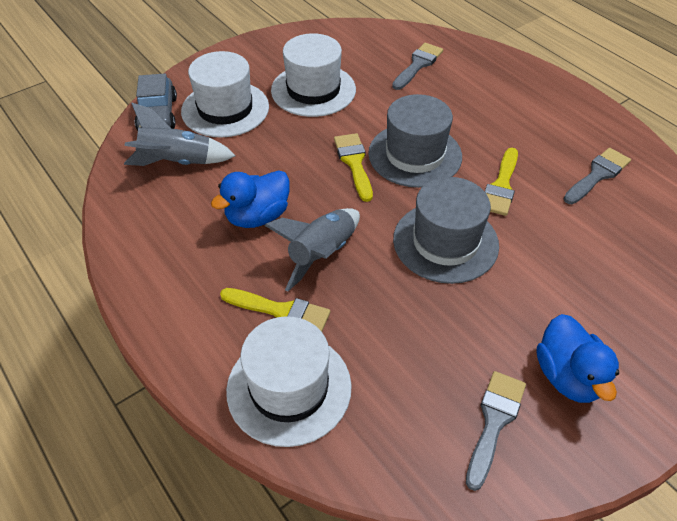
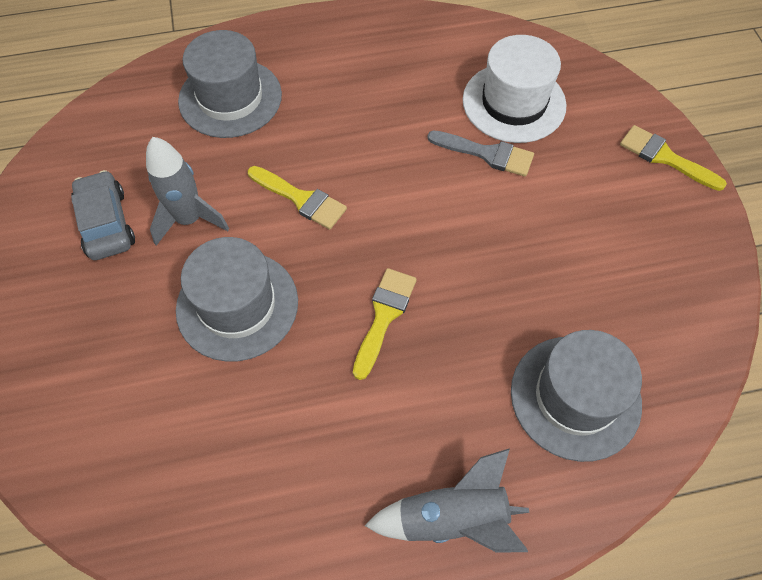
blue duck: [211,170,290,228] [537,314,619,403] = 2 -> none = 0
grey brush: [392,43,443,90] [466,371,526,491] [564,148,631,204] = 3 -> [427,130,534,177] = 1
grey hat: [368,94,462,188] [393,177,499,284] = 2 -> [176,237,298,362] [178,30,282,138] [511,330,642,462] = 3
white hat: [181,51,269,137] [226,316,352,447] [271,33,356,117] = 3 -> [463,35,567,143] = 1

